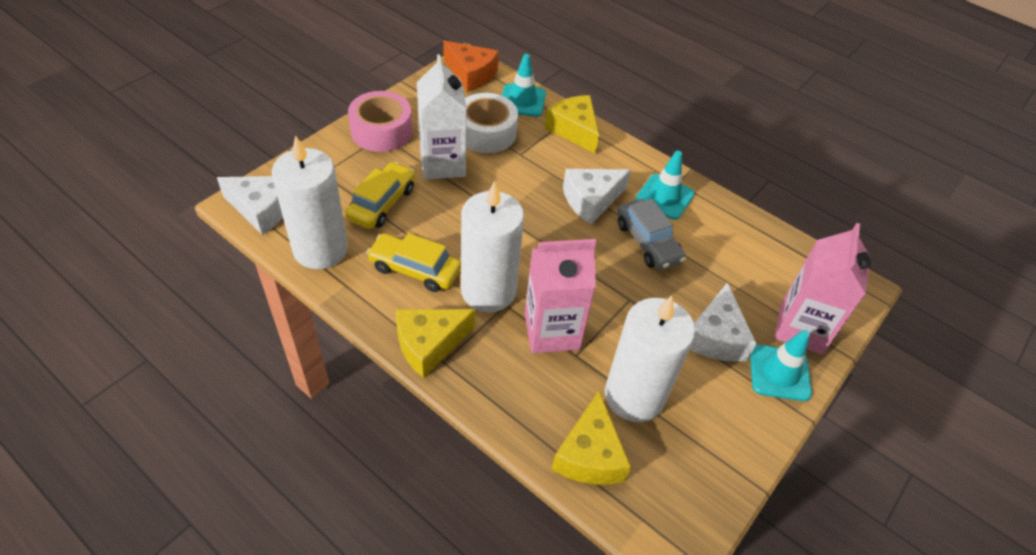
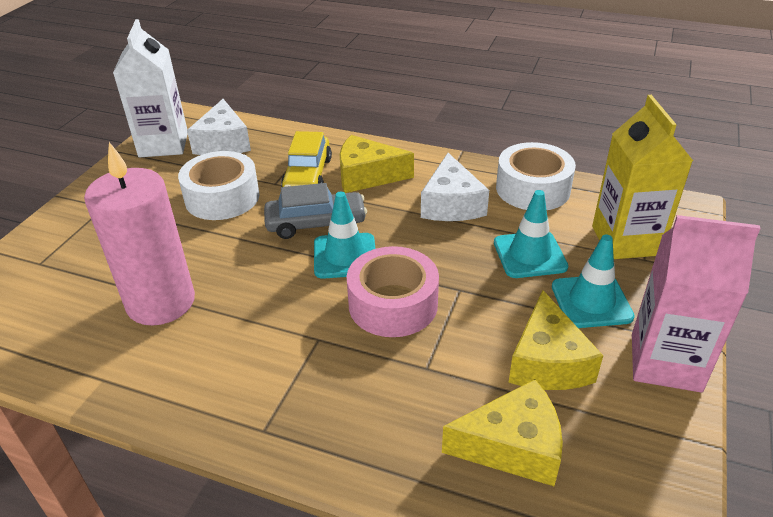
orange cheese: [443,40,499,92] = 1 -> none = 0
pink candle: none = 0 -> [84,142,195,326] = 1
pink carton: [525,239,596,353] [774,223,871,354] = 2 -> [632,215,761,392] = 1
white candle: [272,135,348,269] [461,181,524,312] [605,296,695,422] = 3 -> none = 0
white cheese: [217,176,283,235] [563,169,631,224] [690,282,756,362] = 3 -> [187,99,251,155] [421,153,489,221] = 2
white tape: [465,93,518,153] = 1 -> [178,151,260,220] [496,142,576,210] = 2
yellow car: [345,162,415,229] [366,233,461,292] = 2 -> [281,131,332,187] = 1
yellow carton: none = 0 -> [592,95,693,259] = 1

